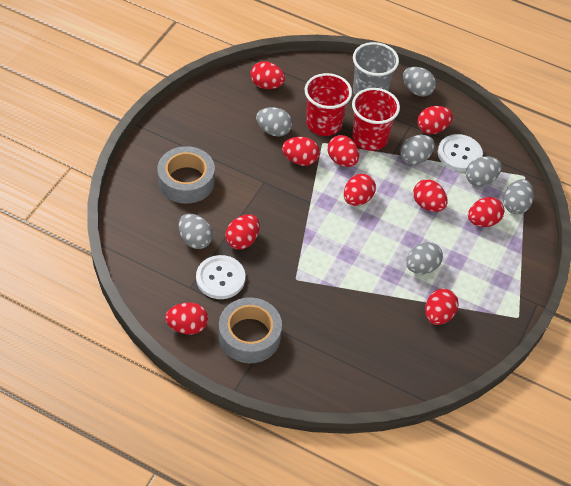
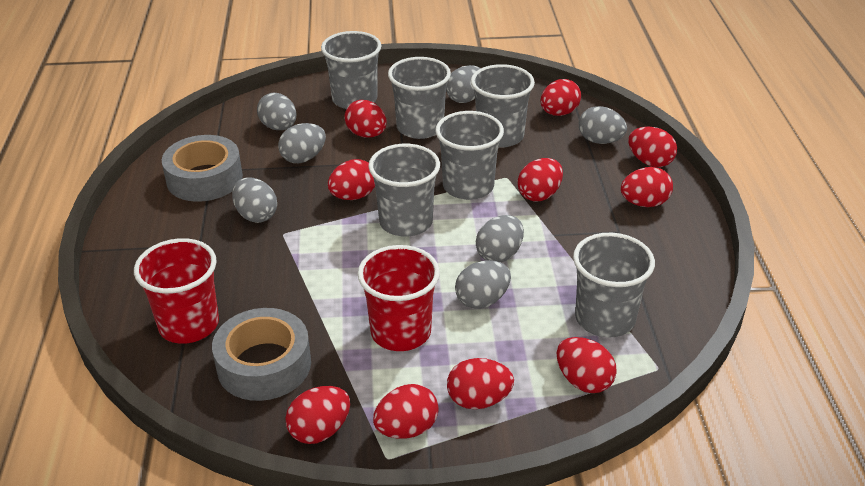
grey cup: [353,42,399,95] = 1 -> [321,31,381,109] [368,144,440,237] [388,57,451,139] [435,111,504,200] [471,64,535,148] [573,233,655,337] = 6
white button: [196,255,245,299] [438,134,483,172] = 2 -> none = 0

